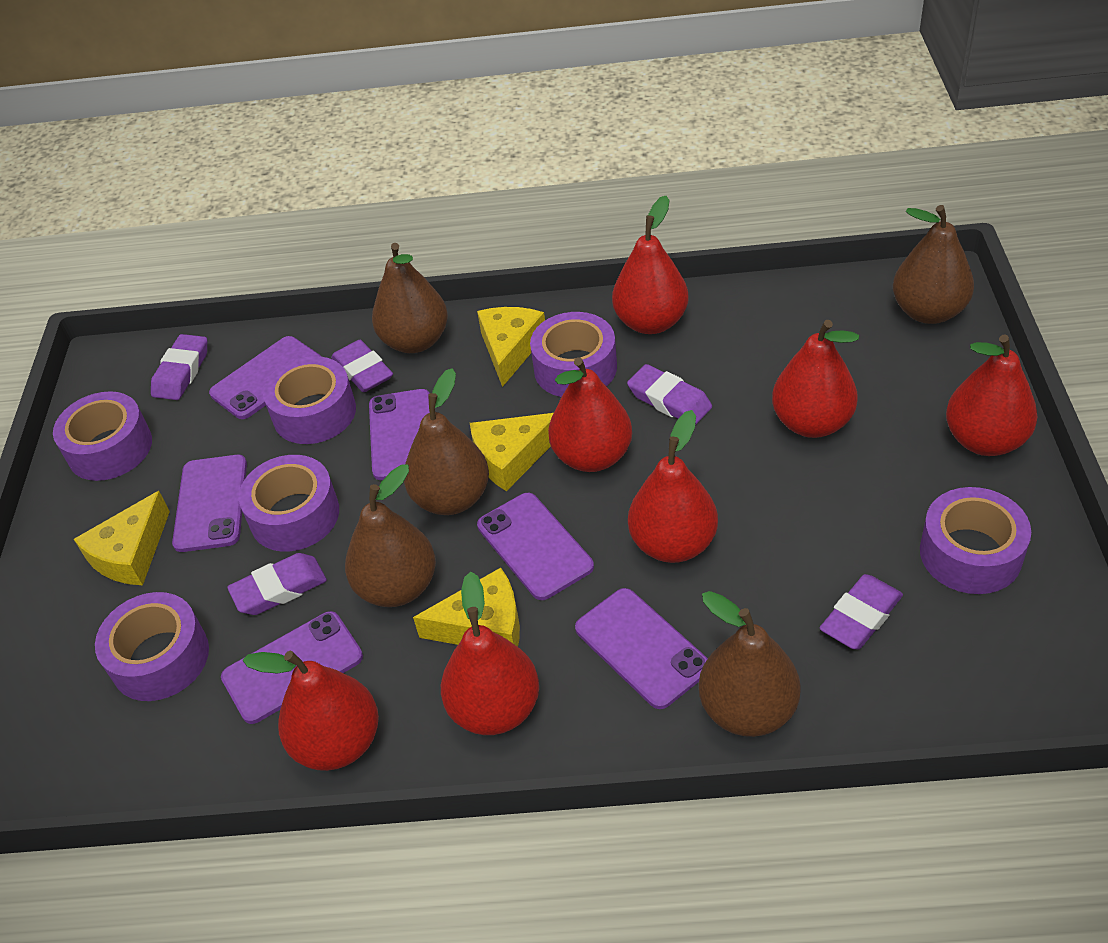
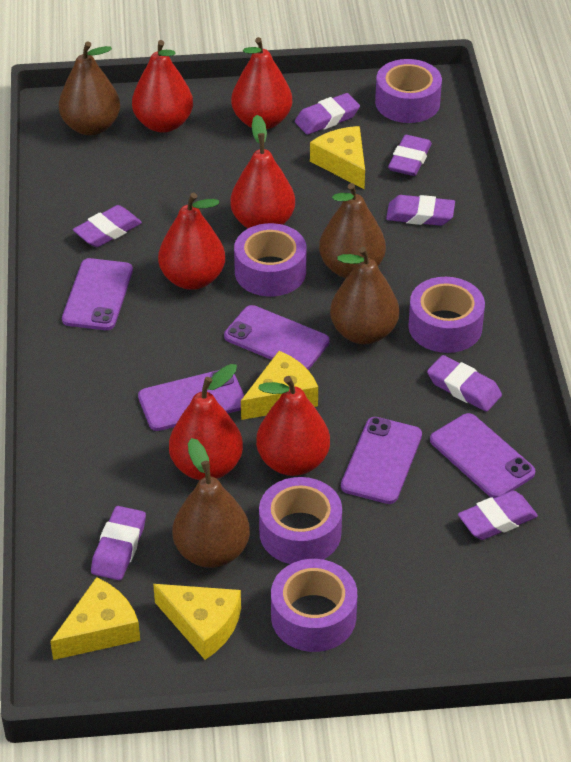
brown pear: [345,464,436,607] [372,243,448,353] [404,368,489,515] [699,591,801,737] [893,205,974,324] = 5 -> [59,41,120,135] [173,438,250,568] [319,183,386,278] [330,247,399,344] = 4
purple eraser: [151,334,207,400] [227,553,327,615] [331,340,393,392] [627,364,712,425] [820,574,903,649] = 5 -> [73,205,142,247] [91,506,146,580] [295,93,360,135] [386,195,455,226] [388,135,432,176] [427,355,502,412] [458,491,538,540] = 7
purple phone: [172,455,247,552] [209,336,320,419] [221,611,363,724] [369,389,430,480] [477,493,594,600] [575,588,708,709] = 6 -> [62,258,133,330] [138,370,244,431] [224,305,329,370] [341,417,422,504] [430,413,535,498] = 5
purple tape: [53,391,152,481] [95,592,209,701] [239,455,339,551] [263,356,356,444] [530,312,617,397] [920,487,1031,594] = 6 -> [234,223,307,296] [259,477,342,564] [271,559,357,652] [375,59,442,123] [408,277,485,353] = 5
red pear: [242,651,379,771] [441,572,539,735] [548,357,632,472] [612,196,689,334] [628,410,718,563] [772,320,859,438] [946,334,1037,456] = 7 -> [132,40,193,133] [158,193,225,290] [169,364,243,480] [230,115,295,228] [231,37,292,130] [256,376,330,476] = 6

